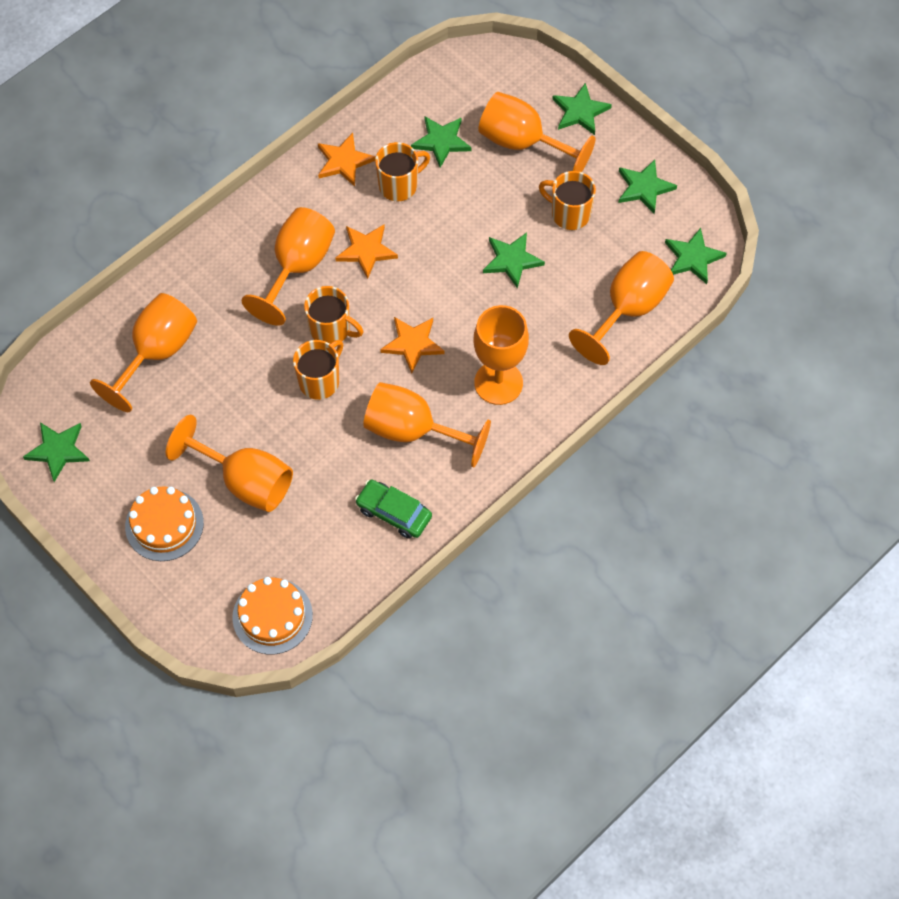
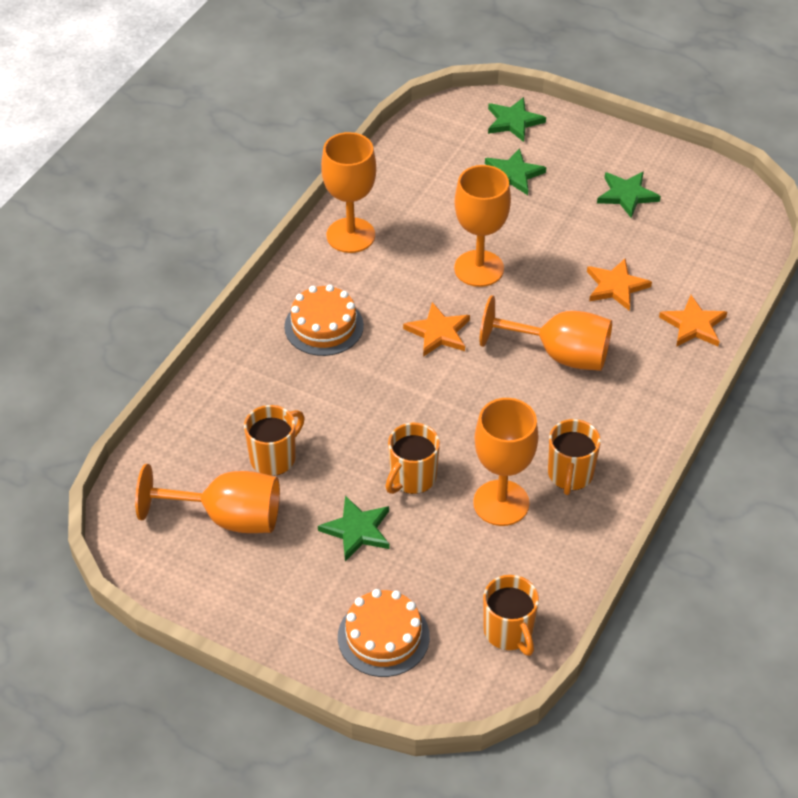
green car: [355,480,432,539] = 1 -> none = 0
green star: [23,422,90,482] [411,116,471,168] [483,232,545,289] [552,83,612,135] [618,160,677,214] [665,228,727,284] = 6 -> [318,496,390,561] [485,148,546,195] [488,97,546,142] [597,171,661,218] = 4
orange goblet: [90,293,197,412] [166,415,293,512] [242,207,335,326] [363,382,491,468] [473,305,529,405] [478,92,596,172] [569,251,674,365] = 7 -> [135,464,280,533] [321,132,376,253] [454,165,511,287] [473,398,538,526] [480,295,612,371] = 5

